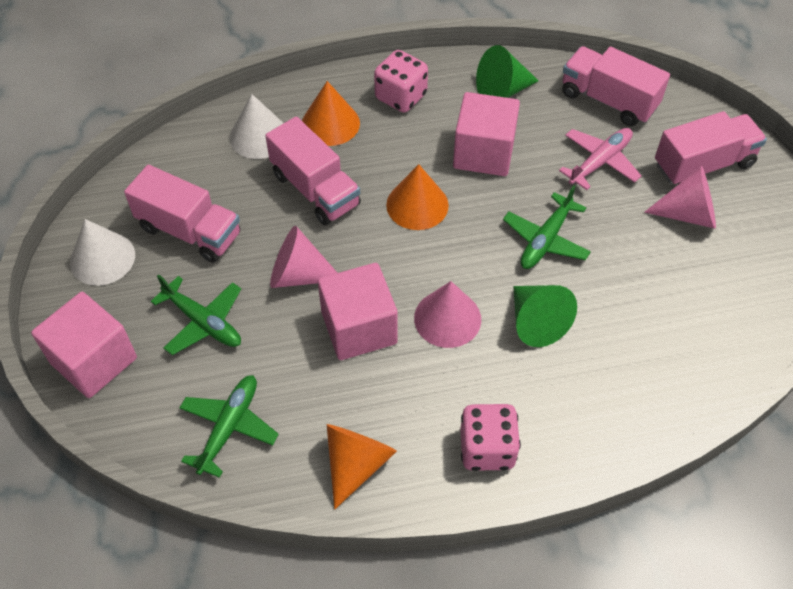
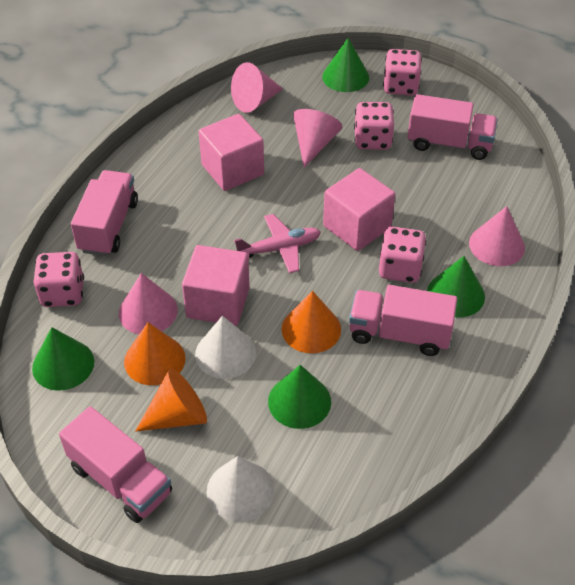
green cone: [476,45,539,98] [513,285,577,347] = 2 -> [32,327,94,391] [268,365,331,429] [322,38,369,92] [427,256,485,317] = 4
green plane: [151,274,241,355] [179,375,279,478] [503,185,591,269] = 3 -> none = 0
pink cone: [270,226,337,288] [414,281,481,348] [644,166,716,229] = 3 -> [119,273,178,334] [231,62,283,113] [293,109,342,167] [469,206,525,266] = 4
pink dice: [374,50,428,113] [460,404,521,471] = 2 -> [33,252,84,307] [354,102,394,150] [379,227,427,283] [383,49,422,95] = 4

